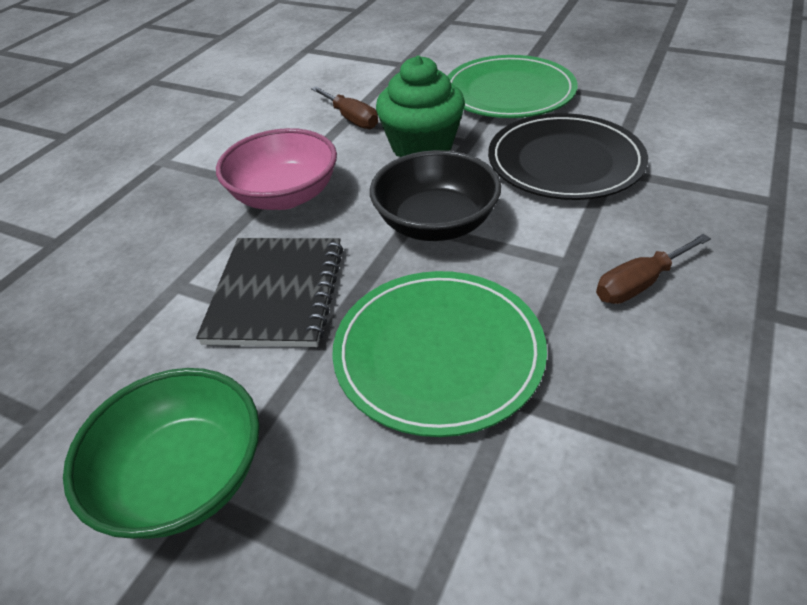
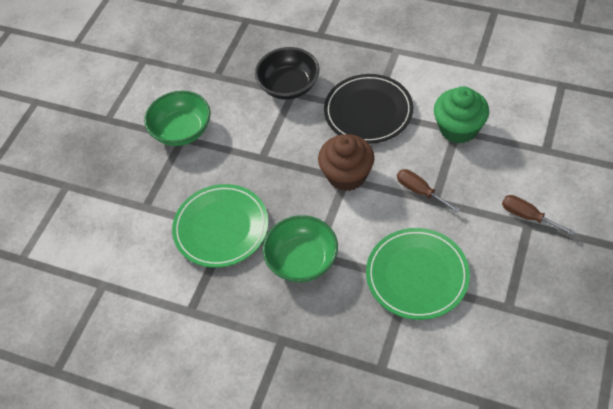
black notebook: [196,238,343,347] = 1 -> none = 0
brown cupcake: none = 0 -> [318,134,374,191] = 1
green bowl: [63,368,260,539] = 1 -> [144,91,210,146] [263,215,338,282] = 2
pink bowl: [216,128,337,210] = 1 -> none = 0

